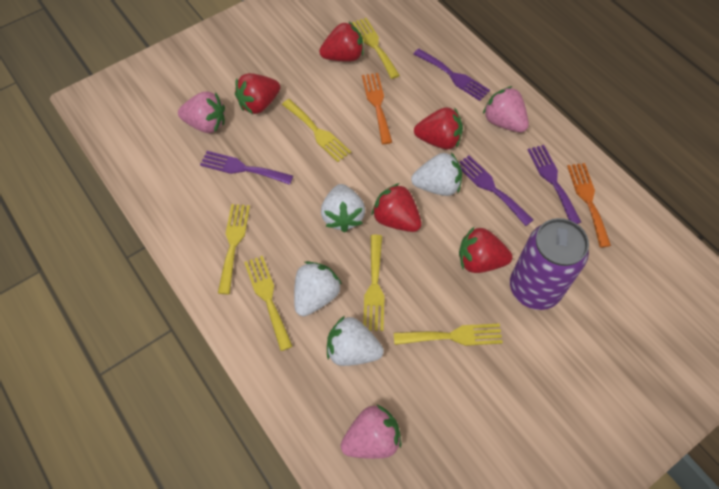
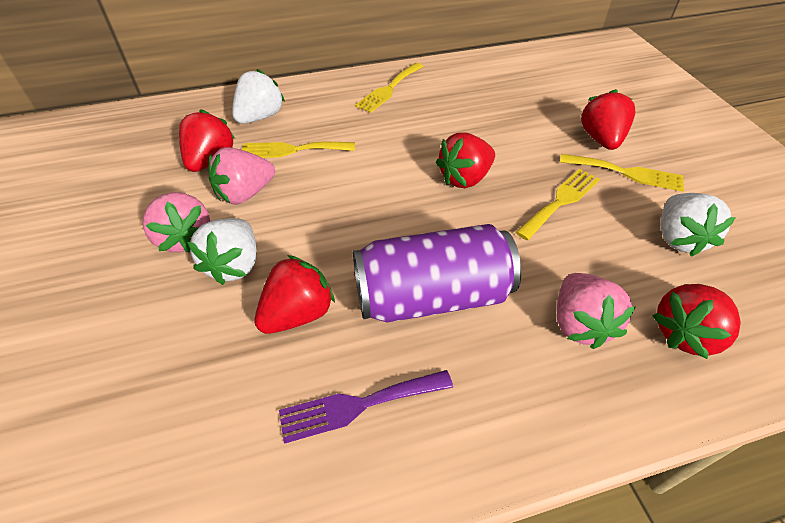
orange fork: [362,73,392,144] [567,163,611,248] = 2 -> none = 0
purple fork: [200,151,293,185] [413,49,490,101] [459,155,533,226] [527,145,581,224] = 4 -> [279,370,453,444] = 1
white strawberry: [294,261,342,316] [321,184,365,232] [327,316,384,366] [411,152,462,196] = 4 -> [187,218,257,285] [232,69,285,124] [661,193,736,257] = 3
yellow fork: [218,204,250,294] [244,256,293,351] [282,99,351,162] [352,18,400,79] [363,235,385,331] [394,323,503,346] = 6 -> [242,142,355,158] [355,63,423,113] [516,169,600,240] [560,154,684,192] = 4

